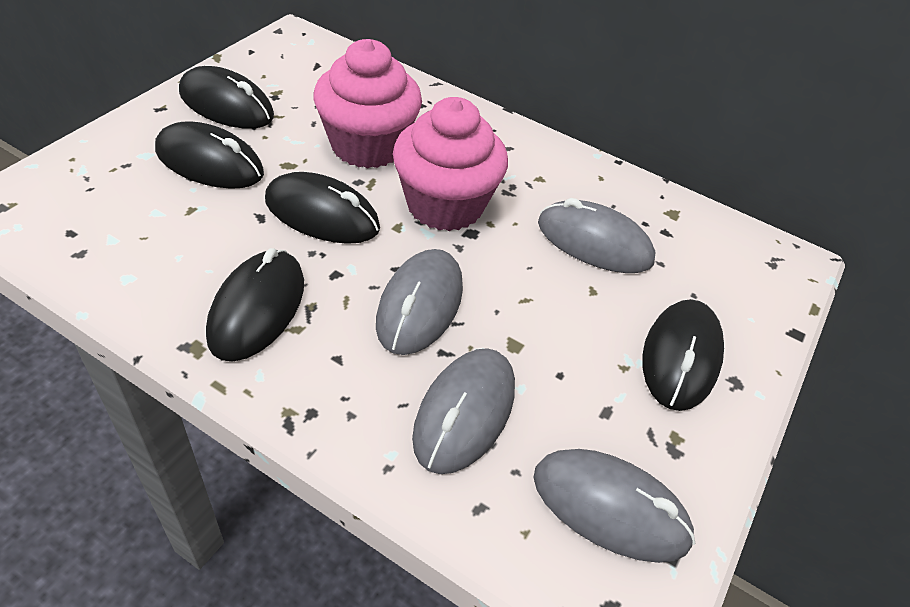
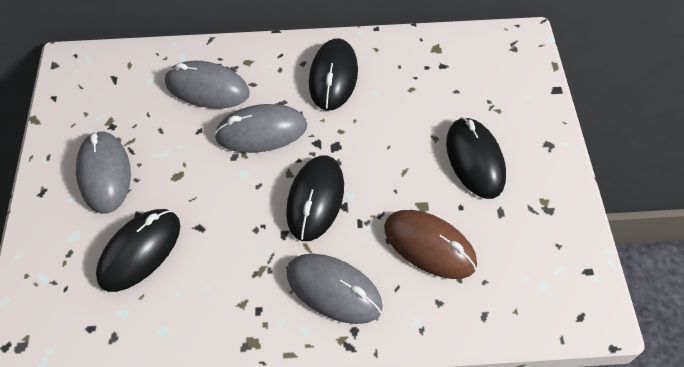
black mouse: [155,121,264,189] [179,66,274,129] [206,248,304,361] [265,172,380,244] [642,299,724,411] = 5 -> [96,209,180,292] [286,155,344,241] [309,38,358,111] [446,117,506,199] = 4
brown mouse: none = 0 -> [384,210,477,279] = 1
pink cupcake: [314,39,422,168] [393,97,508,231] = 2 -> none = 0

